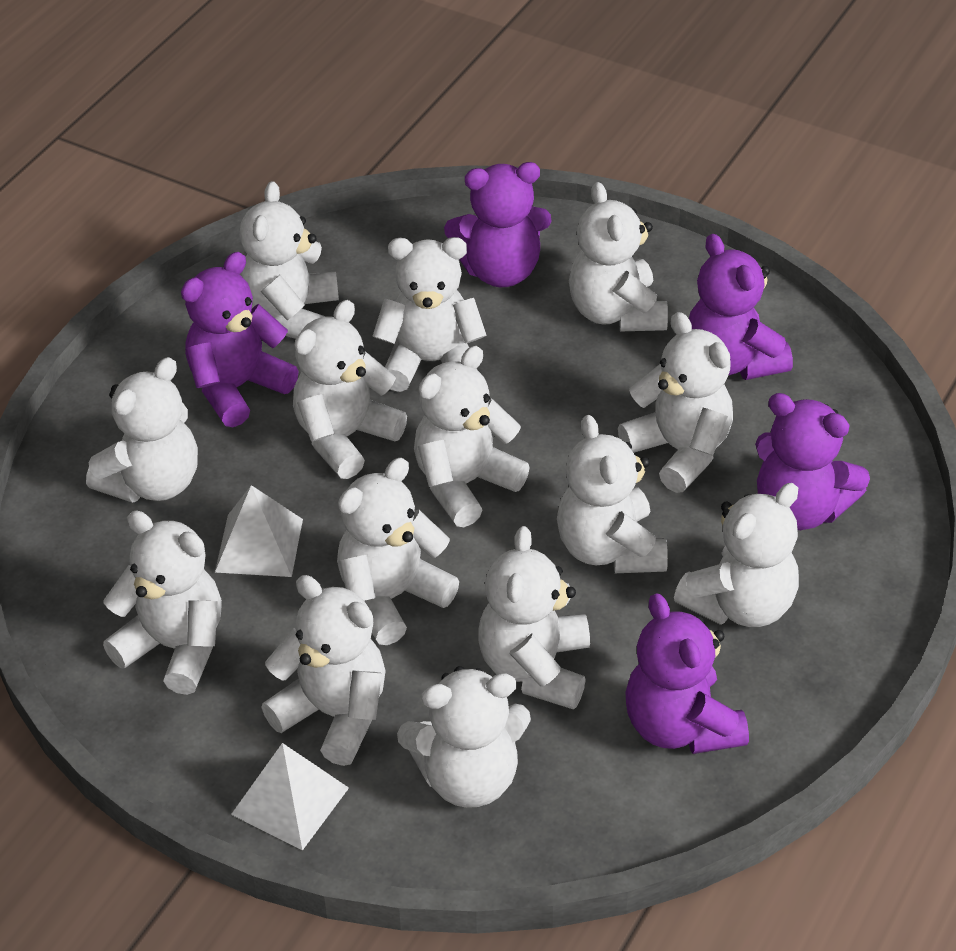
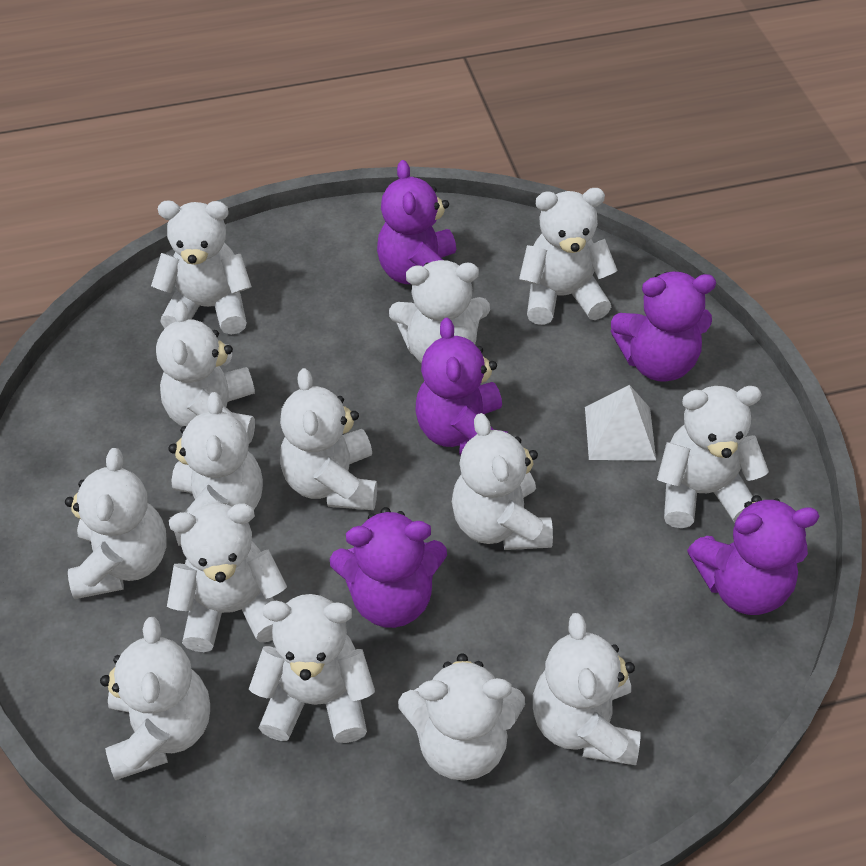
white pyramid: [215,485,303,577] [231,743,349,851] = 2 -> [585,385,656,461] = 1

